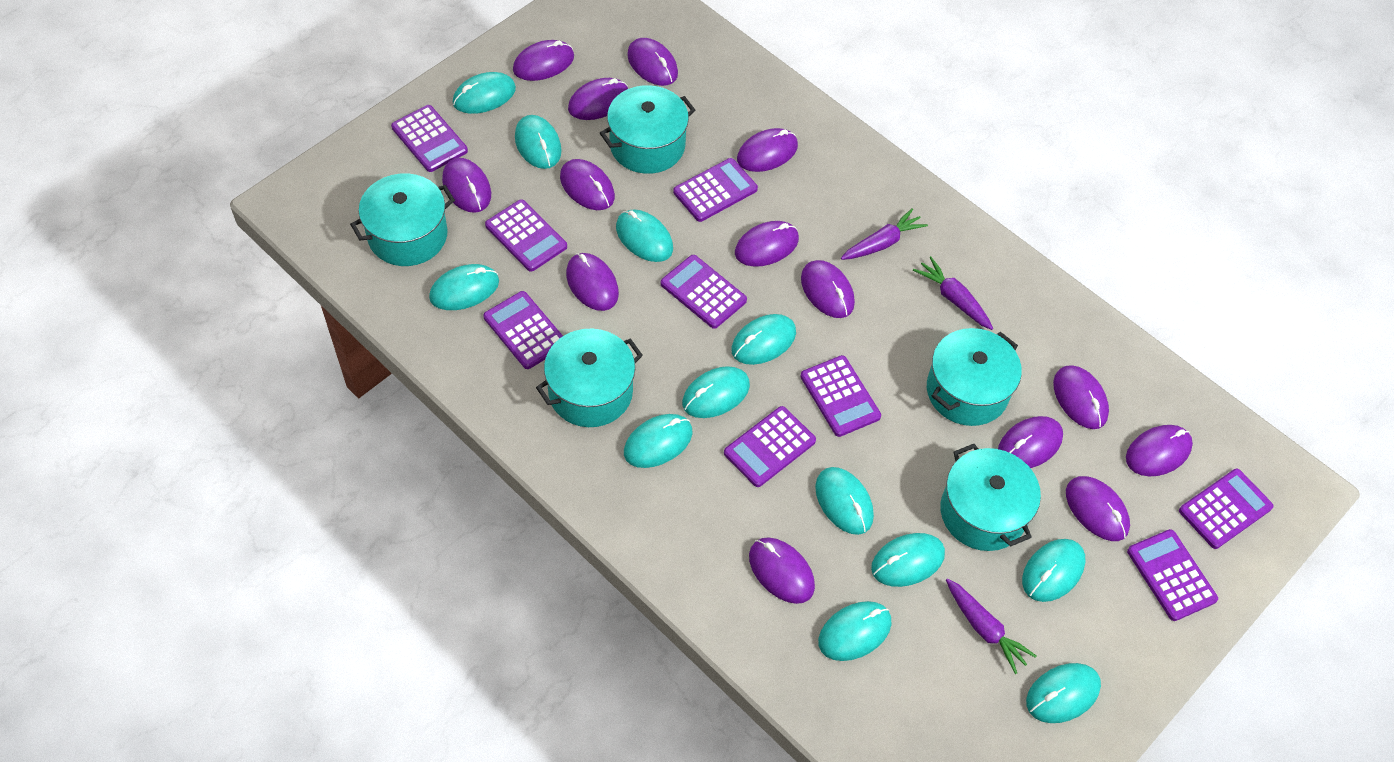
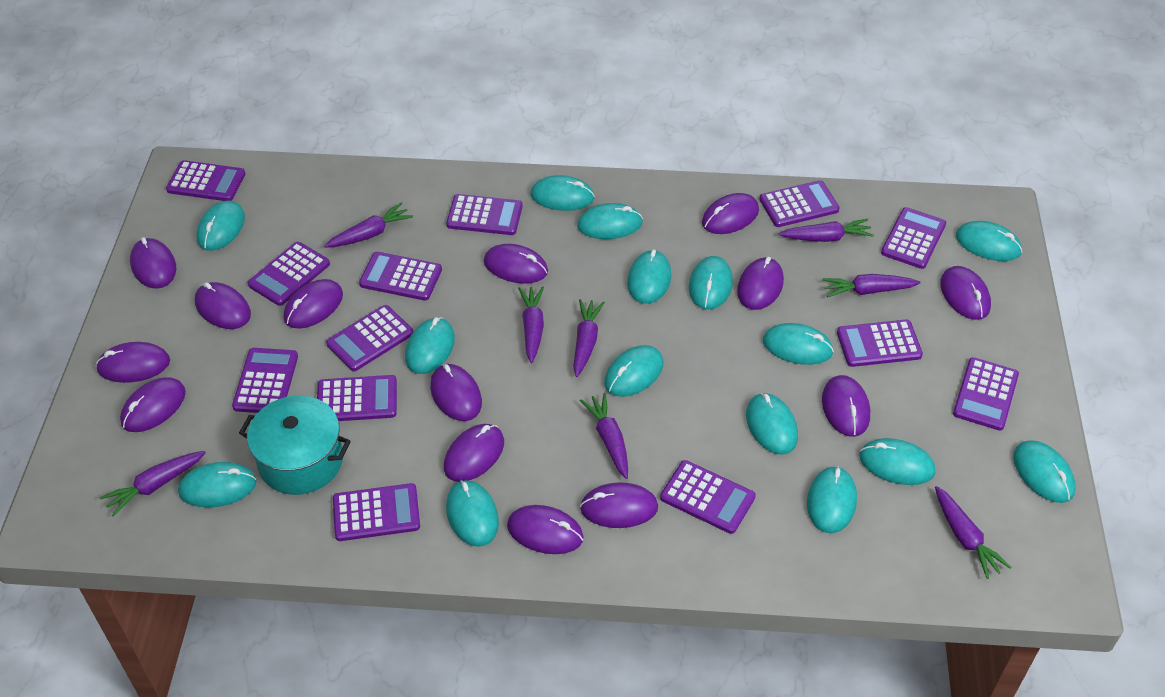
purple calculator: [391,105,468,172] [483,291,563,369] [485,199,567,272] [661,255,747,329] [673,158,758,222] [724,406,816,487] [800,355,881,437] [1127,529,1218,621] [1179,469,1274,549] = 9 -> [166,160,245,201] [232,348,298,413] [248,242,330,306] [317,375,397,421] [326,305,413,371] [333,483,420,541] [359,252,442,301] [446,194,523,235] [660,460,756,534] [759,180,840,227] [837,320,923,367] [881,207,946,269] [953,357,1019,431] = 13
purple carrot: [841,208,928,260] [913,256,993,330] [946,578,1037,674] = 3 -> [100,451,206,517] [324,203,413,248] [518,286,544,363] [573,299,605,377] [580,393,628,479] [779,219,874,242] [822,274,920,298] [935,486,1012,579] = 8
turquoise mouse: [429,264,499,310] [453,72,516,114] [515,115,562,169] [616,209,673,262] [624,414,692,468] [682,366,750,418] [731,314,796,365] [815,467,874,535] [818,601,892,661] [871,533,945,587] [1022,539,1086,602] [1026,663,1101,723] = 12 -> [178,462,256,508] [196,201,245,251] [405,317,455,374] [446,480,499,547] [530,175,595,211] [577,203,643,239] [604,345,663,397] [627,249,671,304] [689,256,733,310] [746,393,798,455] [763,323,834,365] [807,466,857,533] [859,438,935,485] [956,221,1022,261] [1013,440,1076,503] = 15
turquoise pot: [350,174,455,266] [536,329,643,427] [600,85,695,174] [927,328,1022,426] [940,444,1041,551] = 5 -> [239,396,351,495] = 1

